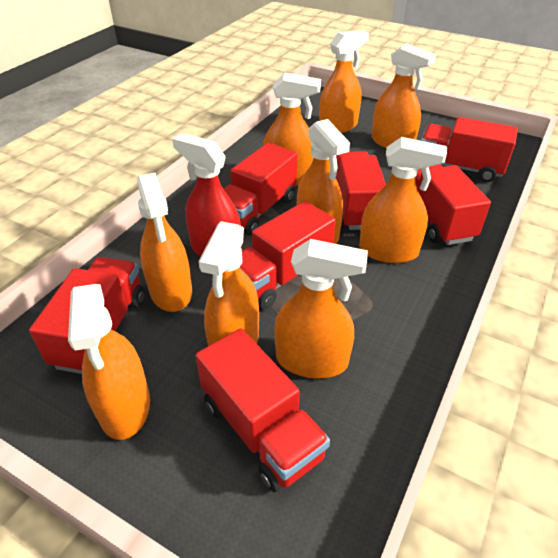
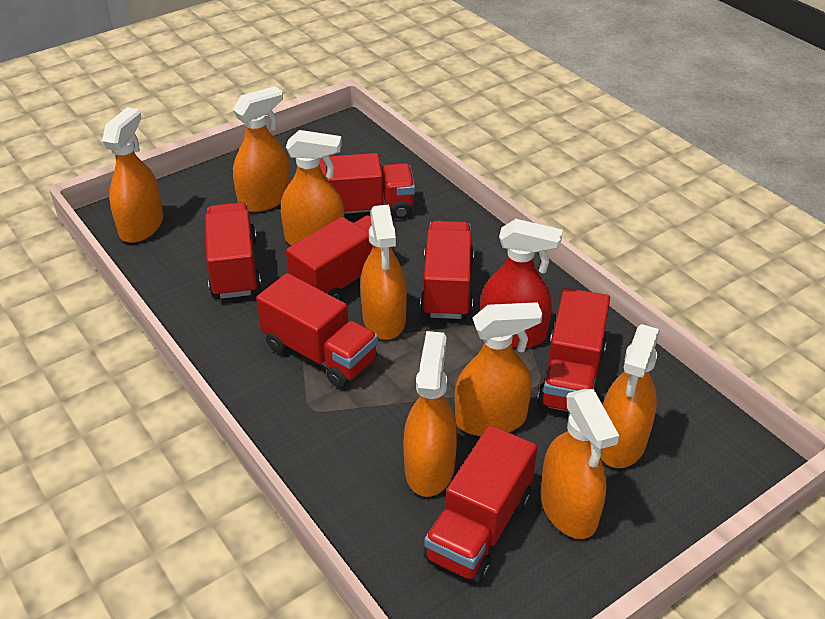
orange spray bottle: [68,284,150,440] [137,173,192,312] [199,221,259,346] [263,73,321,185] [274,239,368,379] [297,119,350,244] [319,30,369,133] [359,137,447,263] [372,43,436,148] = 9 -> [102,107,164,243] [232,86,290,212] [281,130,345,245] [360,205,407,339] [403,331,457,497] [455,302,542,436] [541,389,619,539] [600,324,660,468] = 8

